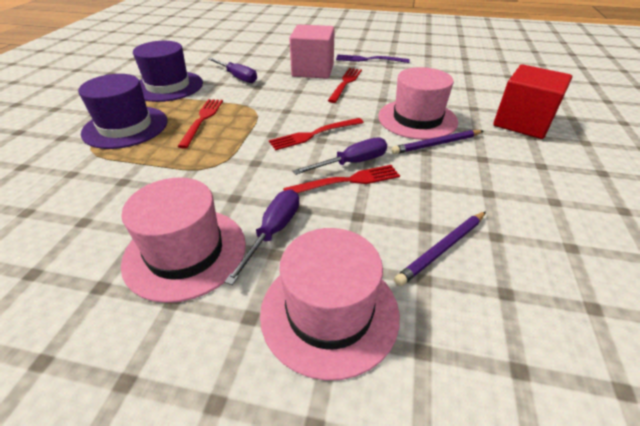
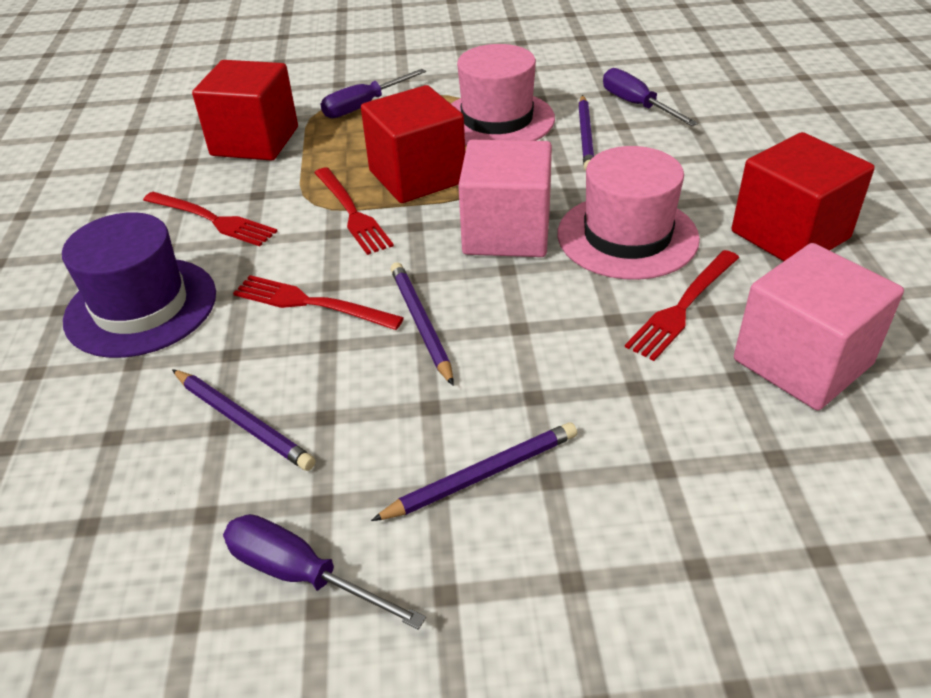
pink cube: [289,24,335,79] = 1 -> [458,140,552,257] [734,243,904,410] = 2
pink hat: [121,177,246,303] [260,228,400,380] [378,67,458,140] = 3 -> [451,44,555,145] [557,146,700,280] = 2
purple fork: [336,55,410,63] = 1 -> none = 0
purple hat: [78,74,168,149] [133,41,203,102] = 2 -> [62,212,216,358] = 1
purple pencil: [391,130,484,154] [394,211,486,286] = 2 -> [172,369,316,471] [371,422,577,521] [390,262,454,386] [578,95,594,171] = 4
red cube: [493,64,572,139] = 1 -> [192,60,298,161] [361,85,465,203] [732,132,875,261] = 3

